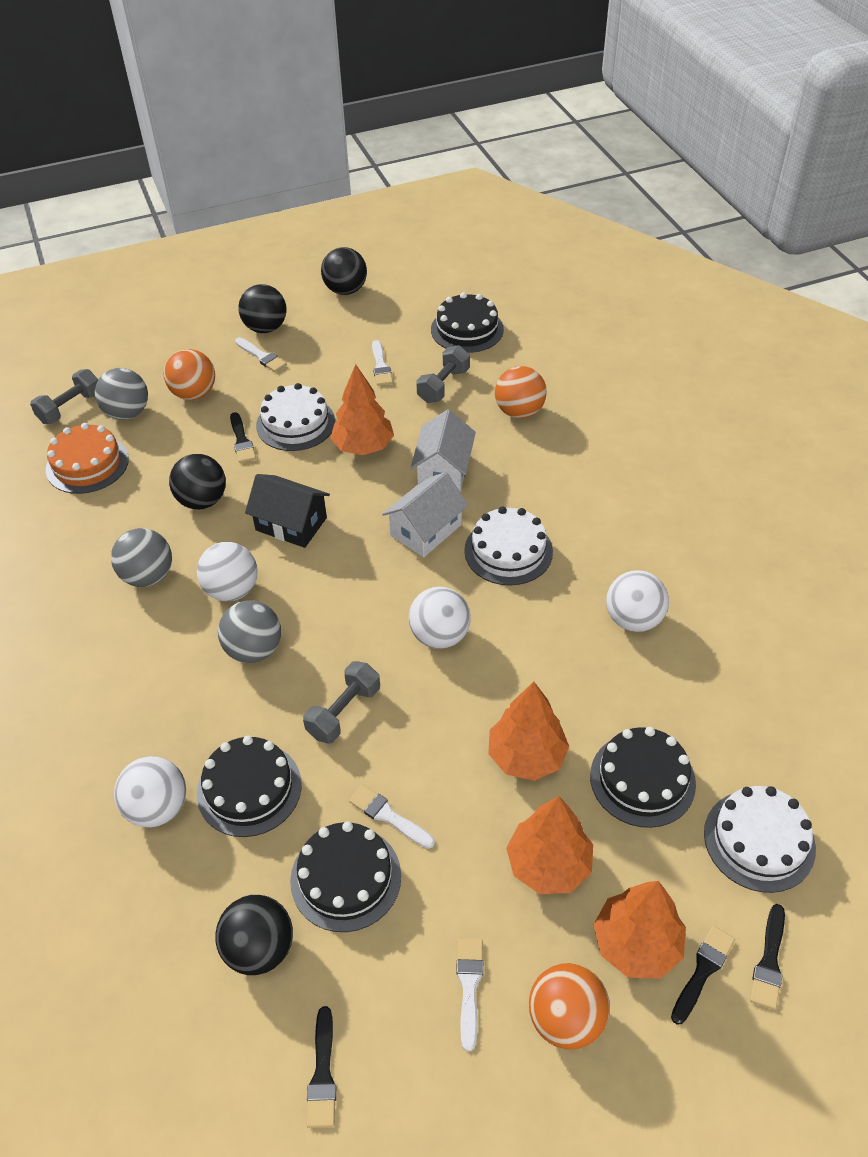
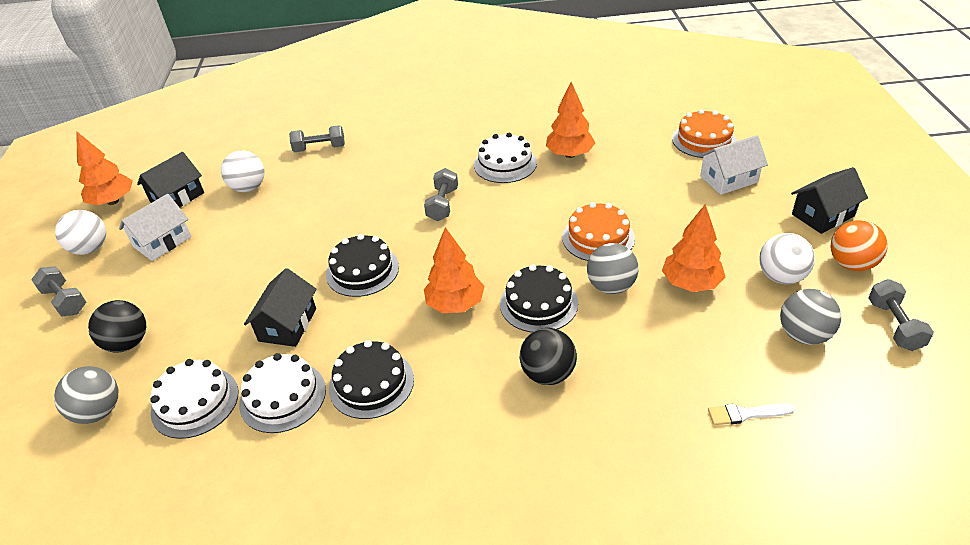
black ball: [169,454,226,509] [215,895,293,975] [238,284,287,333] [321,247,367,295] = 4 -> [88,300,146,353] [520,328,577,385] = 2
black brush: [230,412,256,463] [307,1006,336,1128] [671,925,735,1025] [750,904,785,1010] = 4 -> none = 0
black cake: [197,736,302,837] [290,821,401,932] [431,292,504,353] [590,727,696,828] = 4 -> [326,234,399,297] [329,340,414,419] [500,264,578,333] = 3
black house: [245,474,330,548] = 1 -> [137,152,204,207] [244,268,316,347] [791,167,868,234] = 3
grey dumbbell: [30,369,98,424] [303,661,380,744] [416,345,470,403] = 3 -> [31,266,86,317] [289,125,345,152] [424,168,458,221] [869,279,934,351] = 4
orange ball: [164,349,215,400] [495,366,547,419] [529,963,610,1049] = 3 -> [830,220,888,271] = 1
orange cake: [46,423,129,494] = 1 -> [562,202,635,261] [672,109,737,158] = 2
white ball: [114,756,186,828] [197,542,258,601] [408,587,471,649] [606,570,669,632] = 4 -> [55,210,106,255] [221,150,265,192] [759,233,815,284] = 3
white brush: [235,337,287,372] [349,785,435,849] [372,340,393,386] [456,938,483,1051] = 4 -> [708,403,795,425] = 1

